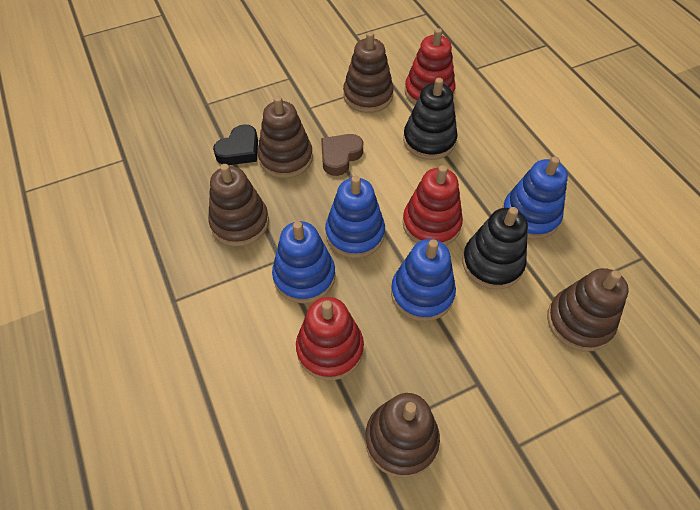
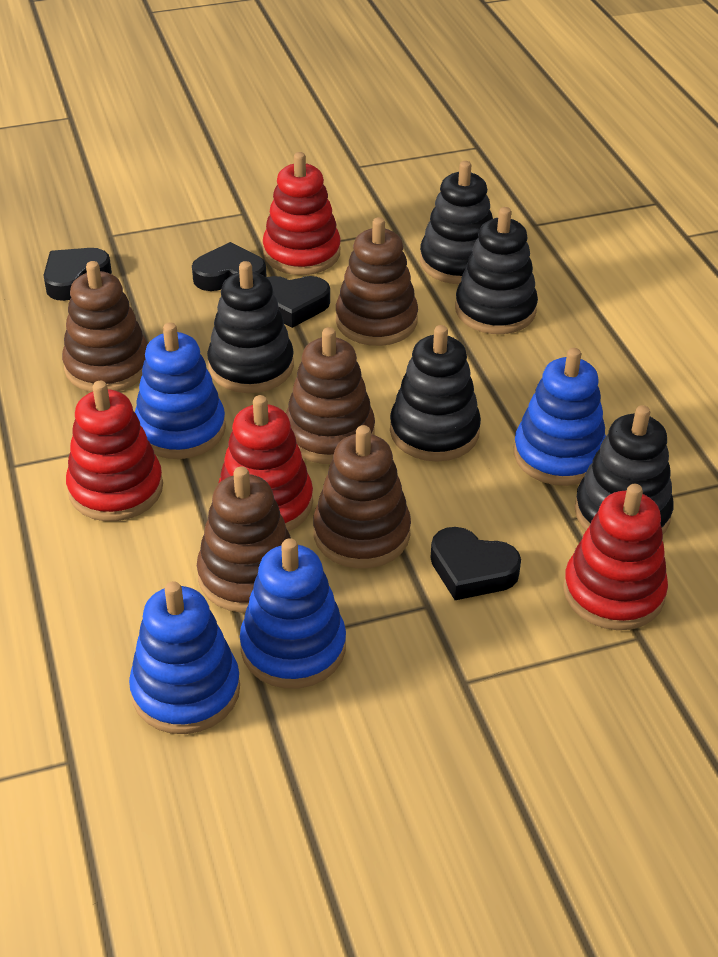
black heart: [213,124,258,165] = 1 -> [43,248,112,301] [192,242,266,291] [266,276,330,328] [430,527,521,600] = 4
black stacking toy: [403,78,458,160] [462,207,528,290] = 2 -> [207,261,294,393] [390,325,481,462] [420,161,493,284] [455,207,538,334] [574,405,674,534] = 5
brown heart: [321,134,363,176] = 1 -> none = 0
red stacking toy: [296,297,364,381] [402,165,463,245] [405,28,456,105] = 3 -> [66,381,163,521] [218,395,313,532] [263,152,341,275] [563,484,668,630] = 4

